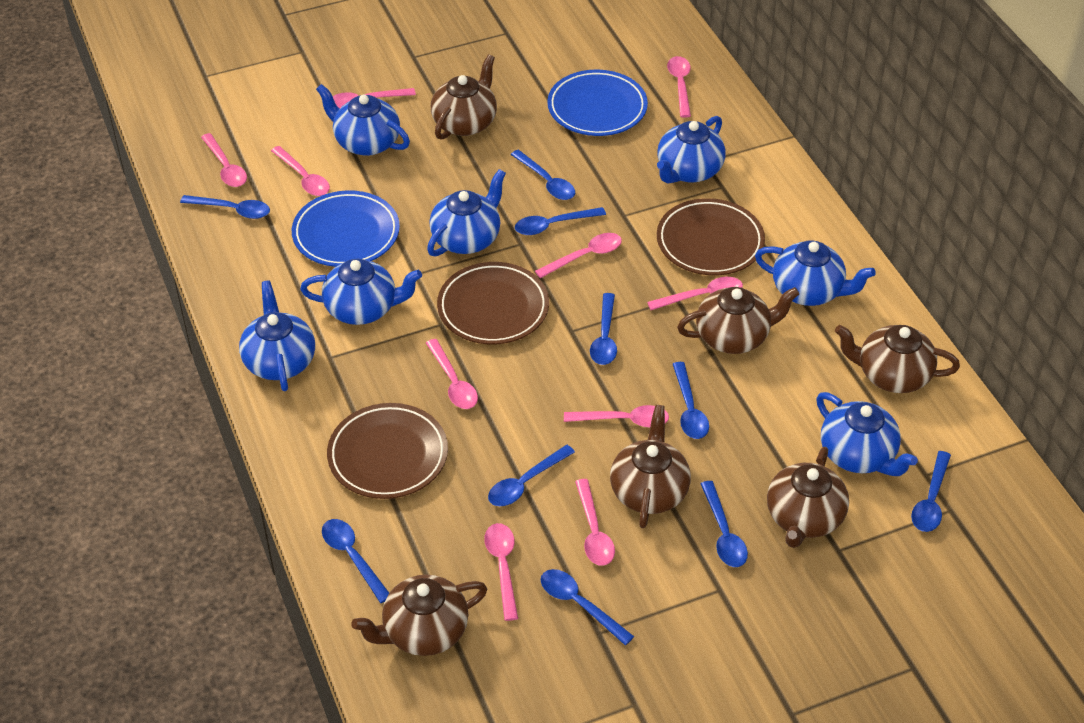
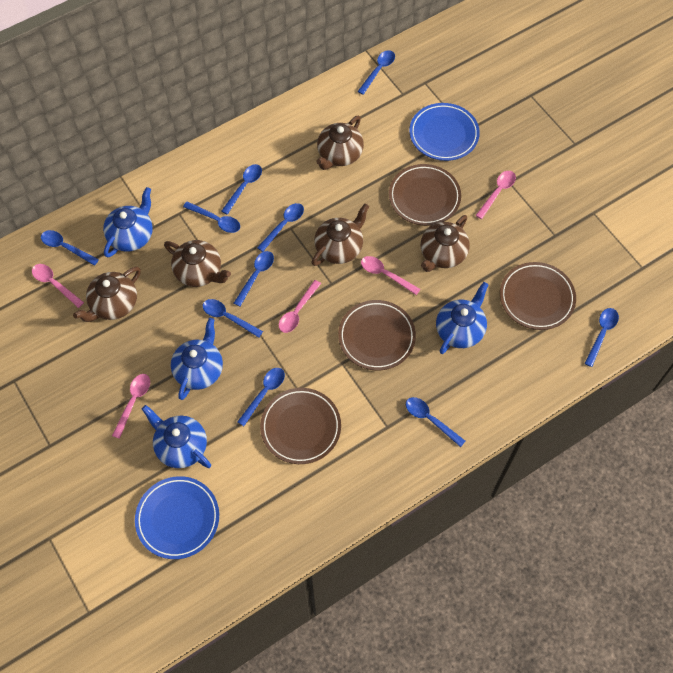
blue teapot: [239,281,315,391] [300,259,422,325] [316,84,410,156] [427,169,506,256] [657,116,725,183] [755,240,876,306] [816,392,918,476] = 7 -> [103,187,153,258] [142,405,211,468] [171,318,223,400] [436,282,489,354] = 4
brown plate: [327,403,448,499] [437,262,549,344] [657,198,765,275] = 3 -> [260,388,341,464] [338,300,416,370] [389,164,461,226] [500,262,576,330] = 4
brown teapot: [351,574,487,656] [431,54,497,140] [610,405,691,528] [677,287,799,354] [767,447,849,548] [835,325,960,393] = 6 -> [73,267,141,322] [164,240,231,287] [312,203,369,266] [316,116,364,170] [421,215,470,272] = 5
pink spoon: [201,133,247,187] [271,146,330,196] [333,88,416,108] [426,339,478,409] [484,523,518,621] [535,233,622,278] [564,405,669,428] [575,479,615,566] [647,277,743,310] [667,56,691,118] = 10 -> [32,264,84,308] [112,374,150,439] [279,280,321,333] [361,256,420,295] [475,171,516,219] = 5

